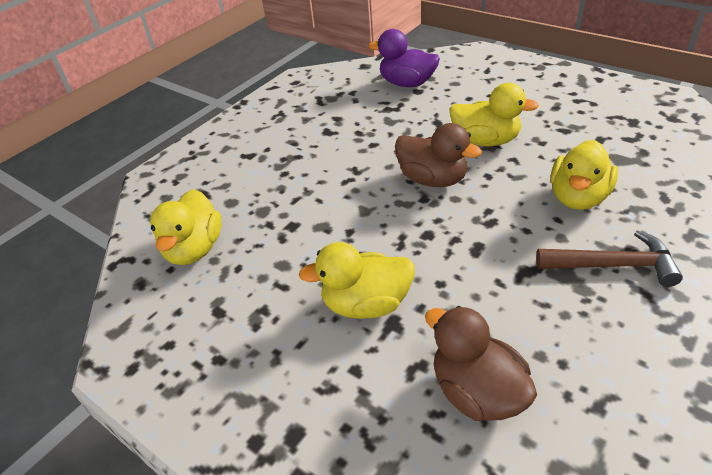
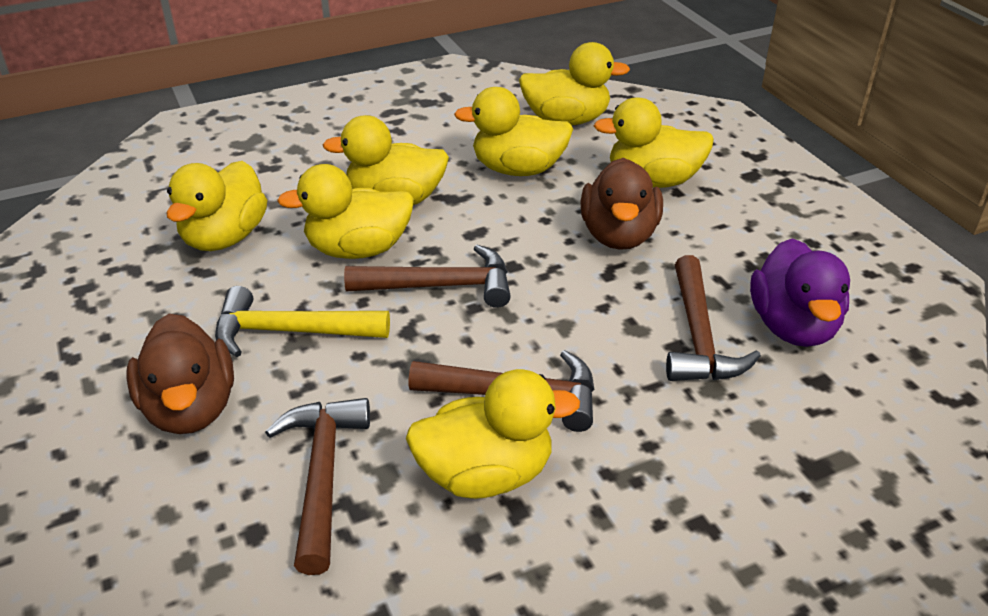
brown hammer: [536,230,683,287] = 1 -> [265,398,370,575] [344,245,511,308] [409,350,595,432] [666,255,761,381] = 4
yellow duck: [150,189,222,265] [299,242,415,319] [449,83,539,146] [551,140,618,210] = 4 -> [166,161,267,251] [277,164,414,259] [323,115,449,205] [406,369,580,499] [454,87,573,176] [519,42,630,125] [594,97,714,188] = 7
yellow hammer: none = 0 -> [215,286,390,357] = 1

